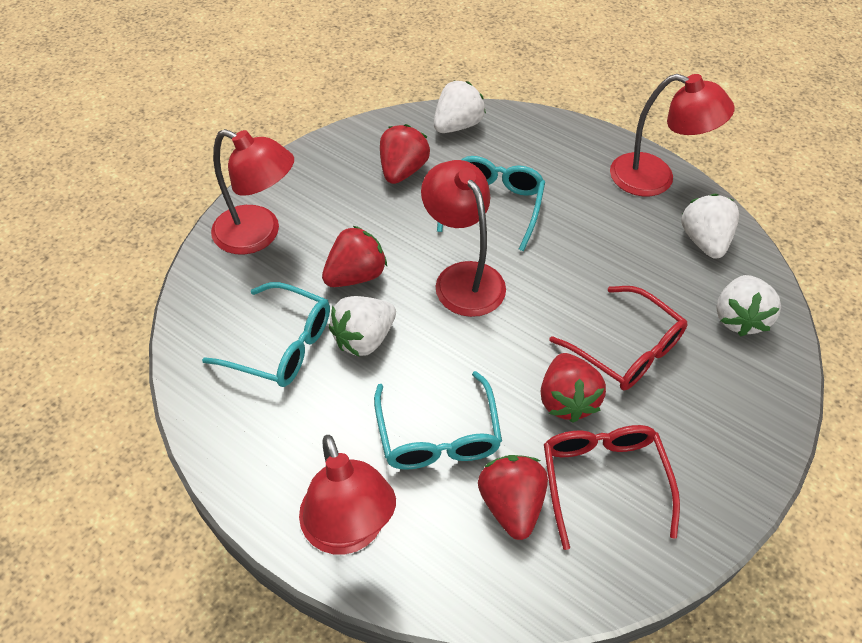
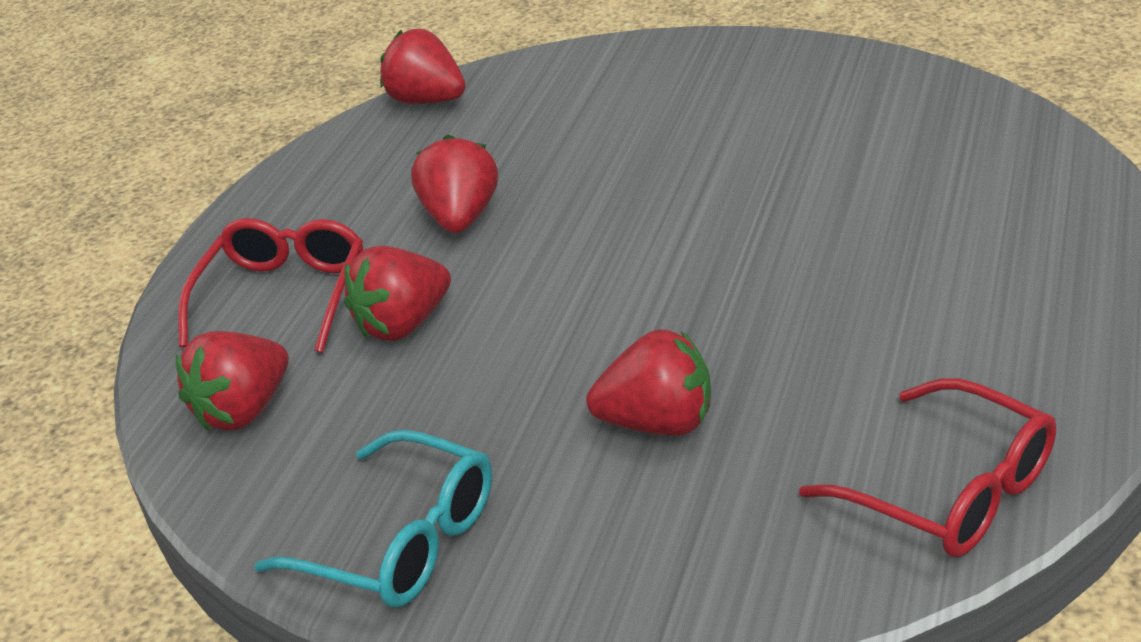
red lamp: [211,129,294,255] [299,435,396,555] [421,160,506,317] [610,74,735,196] = 4 -> none = 0
red strawberry: [322,225,387,287] [380,124,430,184] [478,455,548,540] [541,353,606,423] = 4 -> [176,331,289,431] [344,246,451,341] [380,29,466,104] [411,134,498,233] [586,329,711,436] = 5
turquoise glasses: [202,282,330,387] [374,371,502,470] [437,156,545,251] = 3 -> [254,430,492,608] = 1
white strawberry: [329,296,396,357] [434,80,486,133] [681,194,739,259] [716,275,781,337] = 4 -> none = 0

